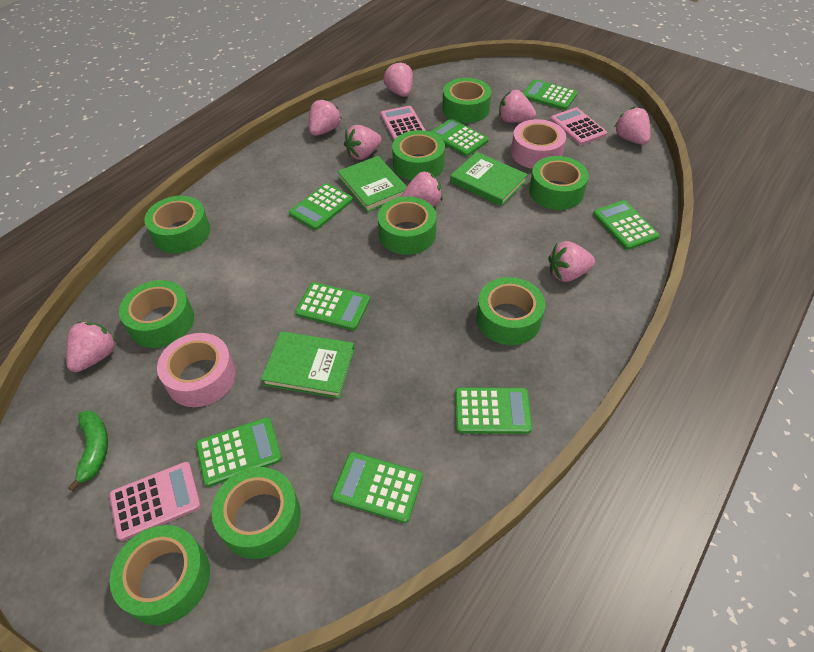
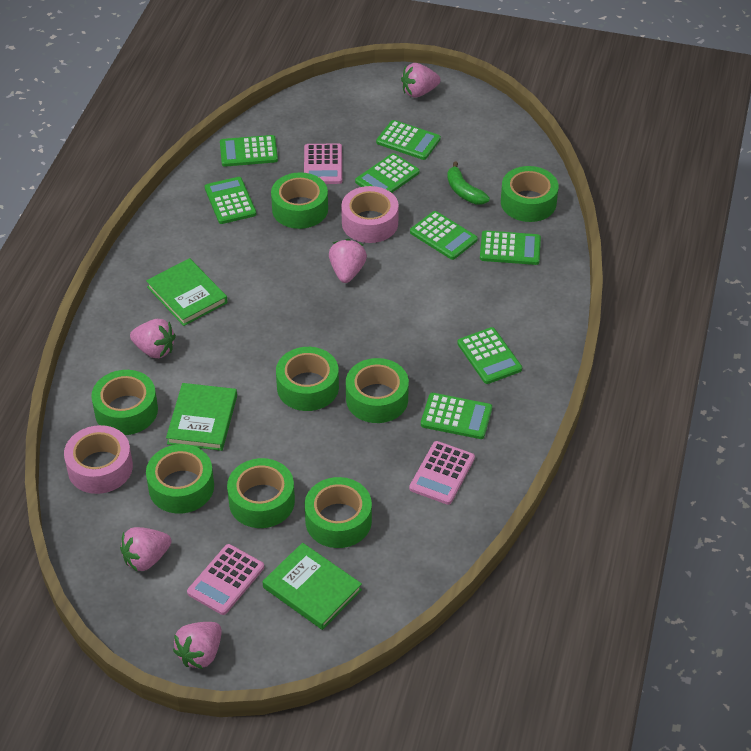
green tape: [110,525,210,625] [119,280,194,348] [144,196,210,253] [211,467,301,559] [378,196,436,255] [392,130,445,181] [442,78,491,123] [476,277,545,345] [529,156,589,210] = 9 -> [91,370,158,435] [146,444,214,514] [227,458,295,528] [271,172,328,229] [276,347,339,411] [305,477,372,548] [346,358,409,423] [501,166,558,222] = 8
pink strawberry: [66,321,117,372] [309,99,342,136] [344,125,382,160] [384,61,413,97] [401,171,443,207] [499,90,536,123] [548,241,595,282] [614,107,650,145] = 8 -> [120,527,172,572] [130,319,176,358] [173,622,222,669] [329,239,367,283] [401,63,441,98] = 5

